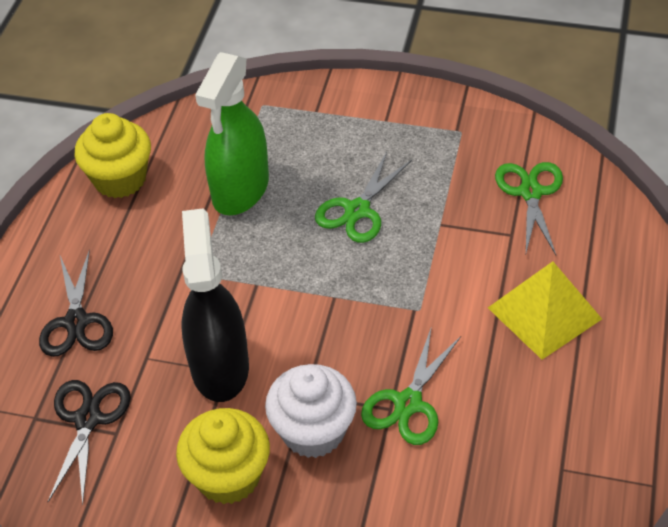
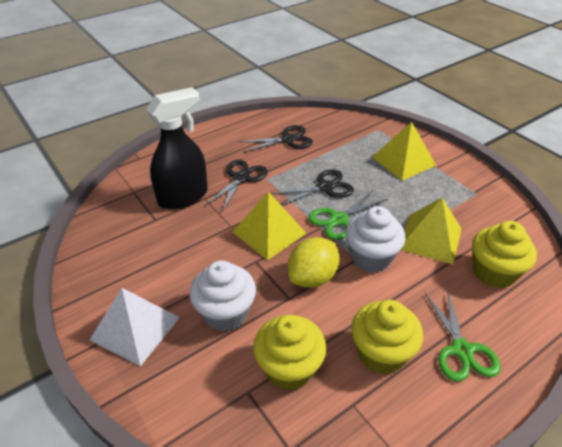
black scissors: [39,249,113,357] [48,380,131,505] = 2 -> [205,160,268,212] [238,125,313,152] [271,169,354,206] = 3
green scissors: [315,152,412,243] [361,326,461,445] [495,162,563,255] = 3 -> [308,191,387,240] [425,289,501,382] = 2
green spray bottle: [195,52,269,215] = 1 -> none = 0
white cupcake: [265,364,357,458] = 1 -> [190,260,256,332] [345,206,406,273] = 2
white pyramid: none = 0 -> [90,288,180,366] = 1
yellow cupcake: [75,113,151,198] [176,408,270,504] = 2 -> [253,315,327,390] [351,300,423,374] [472,221,537,288] = 3
yellow lemon: none = 0 -> [288,237,340,288] = 1
yellow pyramid: [488,261,602,360] = 1 -> [233,191,307,260] [372,122,436,181] [401,198,462,265] = 3

